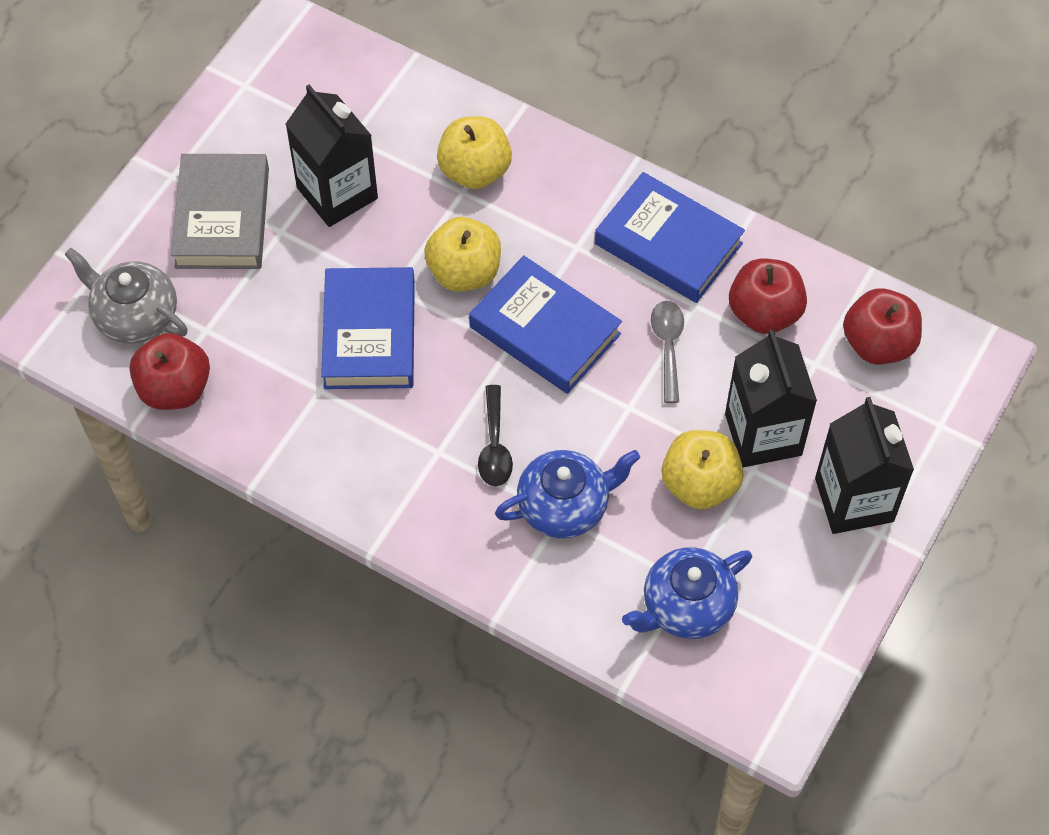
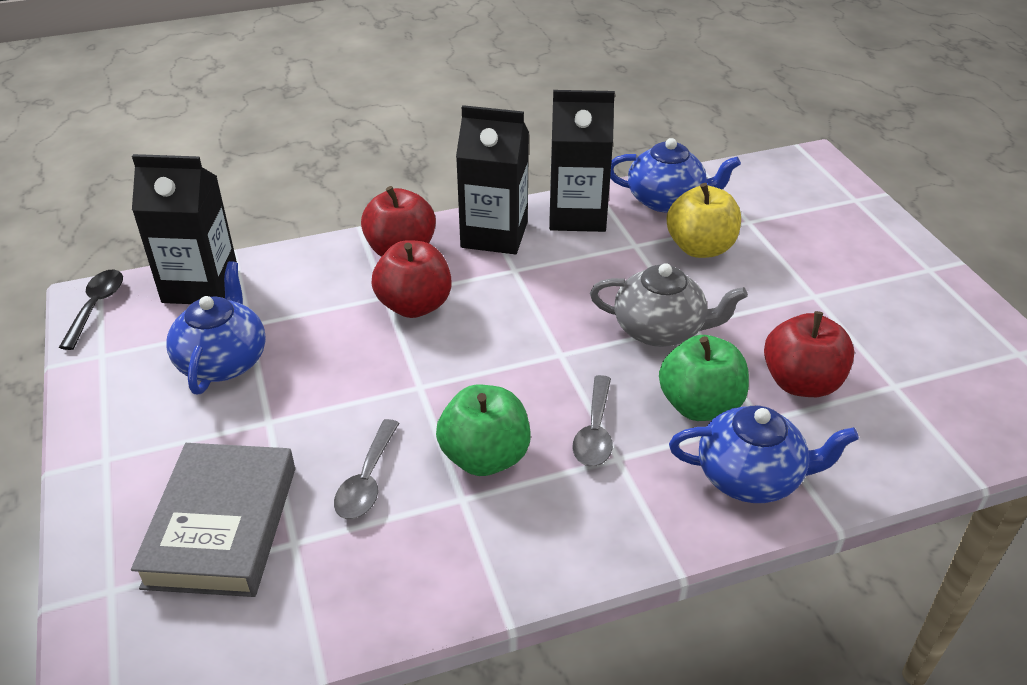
blue book: [321,267,415,389] [469,255,622,394] [595,172,745,303] = 3 -> none = 0
blue teapot: [495,450,640,538] [622,547,752,639] = 2 -> [166,261,266,394] [610,138,741,213] [669,405,859,503] = 3
green apple: none = 0 -> [436,385,531,476] [659,335,749,421] = 2
grey spoon: [651,301,684,403] = 1 -> [334,419,399,519] [573,375,613,467] = 2
yellow apple: [424,217,501,292] [437,116,512,189] [662,430,743,509] = 3 -> [667,183,741,258] = 1

